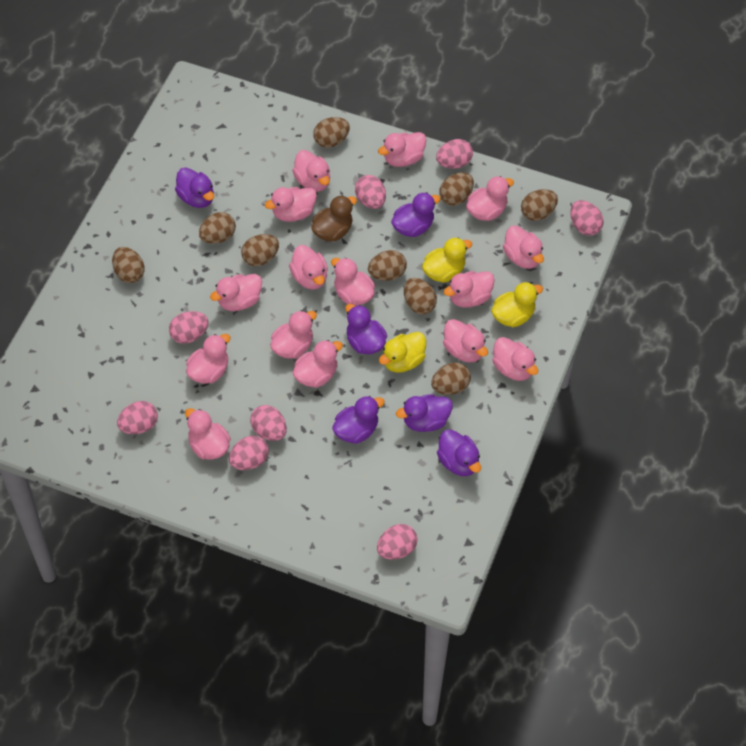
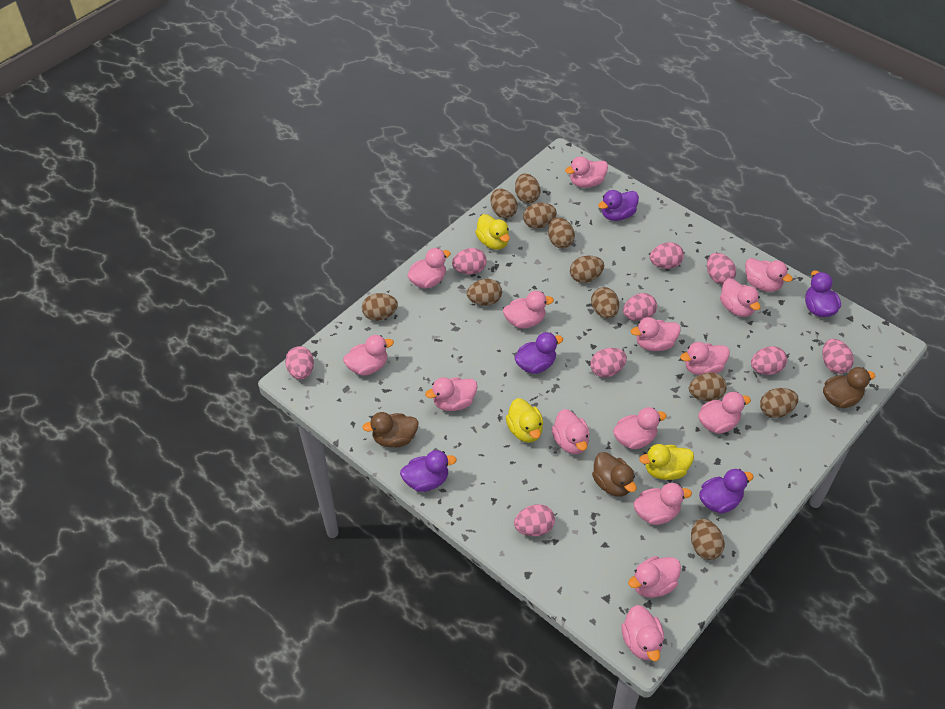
brown duck: [311,195,357,241] = 1 -> [362,412,419,447] [592,452,636,497] [823,367,875,408] = 3
brown egg: [112,247,145,283] [199,212,236,244] [241,234,279,266] [313,117,350,148] [368,250,407,281] [404,278,437,314] [431,362,471,395] [439,172,474,206] [521,189,558,221] = 9 -> [362,293,398,321] [467,279,502,306] [490,189,518,218] [515,173,540,203] [523,203,557,229] [548,217,575,249] [570,256,604,283] [591,287,619,319] [689,372,727,401] [691,519,725,560] [760,388,798,418] = 11
pink egg: [117,401,158,434] [169,311,209,344] [229,436,269,470] [250,405,287,441] [355,175,386,209] [377,524,418,559] [436,139,473,169] [570,200,604,236] = 8 -> [285,346,314,380] [452,248,487,275] [514,504,555,536] [591,348,627,378] [623,293,657,321] [650,242,684,269] [707,253,736,285] [751,346,787,375] [822,339,854,374] = 9
purple duck: [175,167,214,208] [332,396,385,444] [345,304,387,355] [391,192,440,237] [396,394,453,432] [437,429,481,476] = 6 -> [400,450,457,492] [514,332,563,374] [598,190,639,221] [699,469,753,514] [805,270,841,317] = 5

